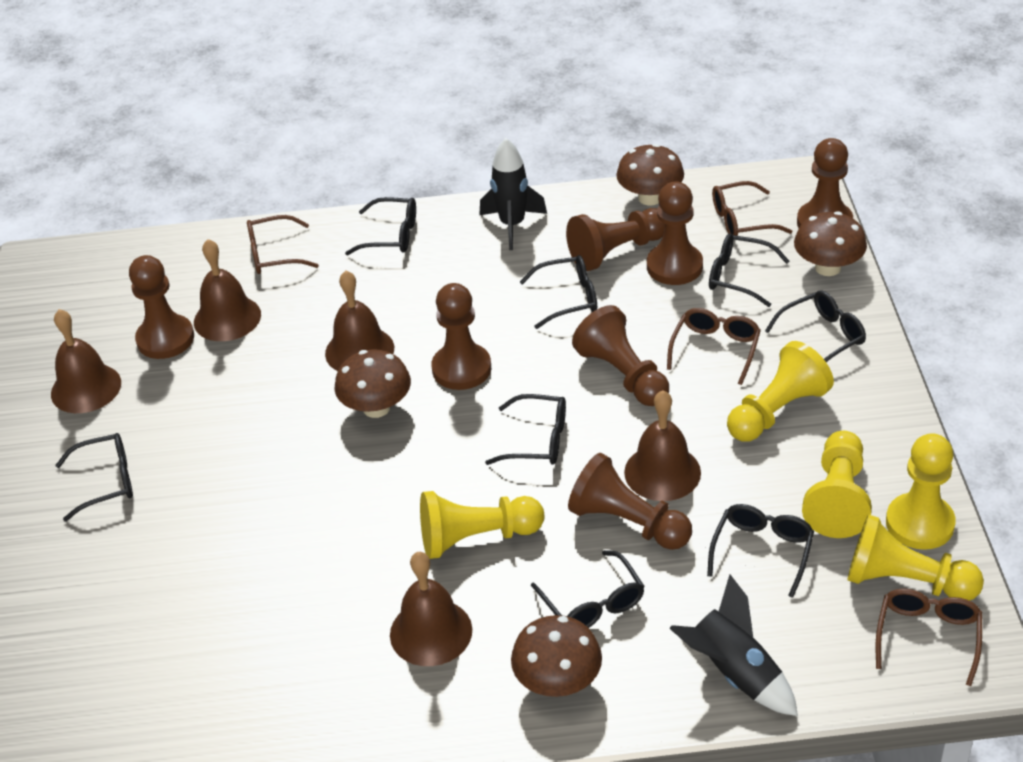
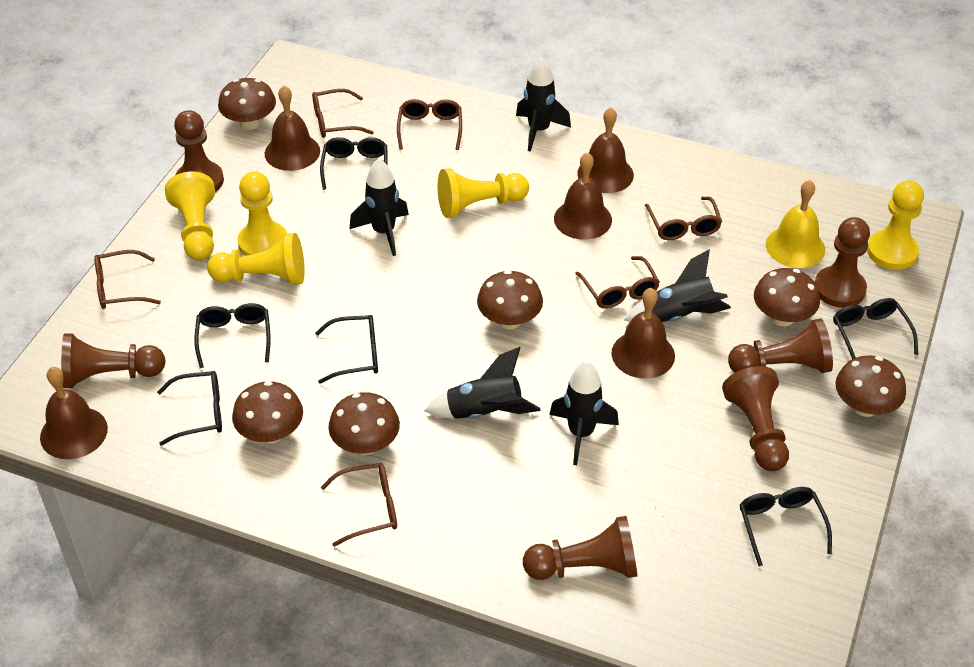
black glasses: [55,433,133,521] [345,197,416,255] [485,394,566,465] [520,255,597,329] [531,550,645,628] [707,504,814,598] [709,233,789,307] [765,290,866,362] = 8 -> [157,371,222,446] [194,303,271,368] [315,315,378,384] [320,137,388,190] [740,487,832,566] [833,298,918,359] = 6
black rocket: [479,138,547,250] [669,575,798,716] = 2 -> [350,158,409,256] [424,347,540,419] [516,57,571,152] [549,361,619,465] [624,249,731,322] = 5
brown glasses: [247,215,319,274] [667,308,761,385] [712,181,792,236] [876,588,982,686] = 4 -> [94,250,161,309] [312,89,374,138] [321,463,397,546] [397,99,462,150] [575,256,660,309] [645,197,722,240] = 6
brown mushroom: [335,349,411,418] [511,615,602,697] [616,144,684,206] [794,211,867,276] = 4 -> [218,78,276,130] [232,381,303,444] [328,392,400,455] [477,270,543,330] [754,268,820,326] [835,355,906,417] = 6
brown pawn: [129,255,194,359] [432,283,491,390] [566,208,665,271] [568,453,692,550] [572,305,669,406] [647,182,703,285] [797,138,853,228] = 7 -> [61,334,166,388] [174,110,224,192] [523,516,637,580] [722,366,789,471] [728,319,833,373] [815,217,870,308] = 6
yellow bell: none = 0 -> [766,180,825,268] = 1

